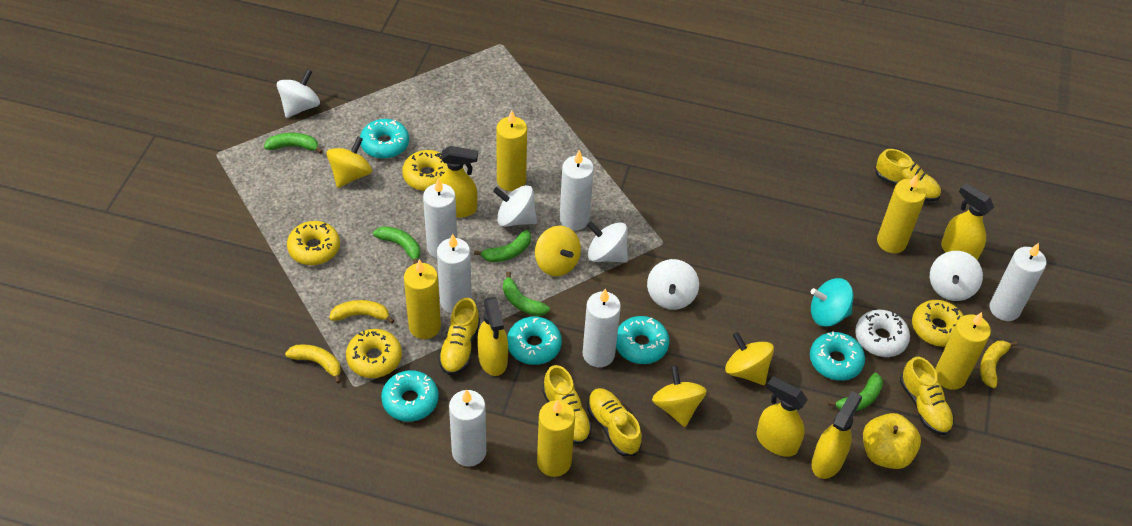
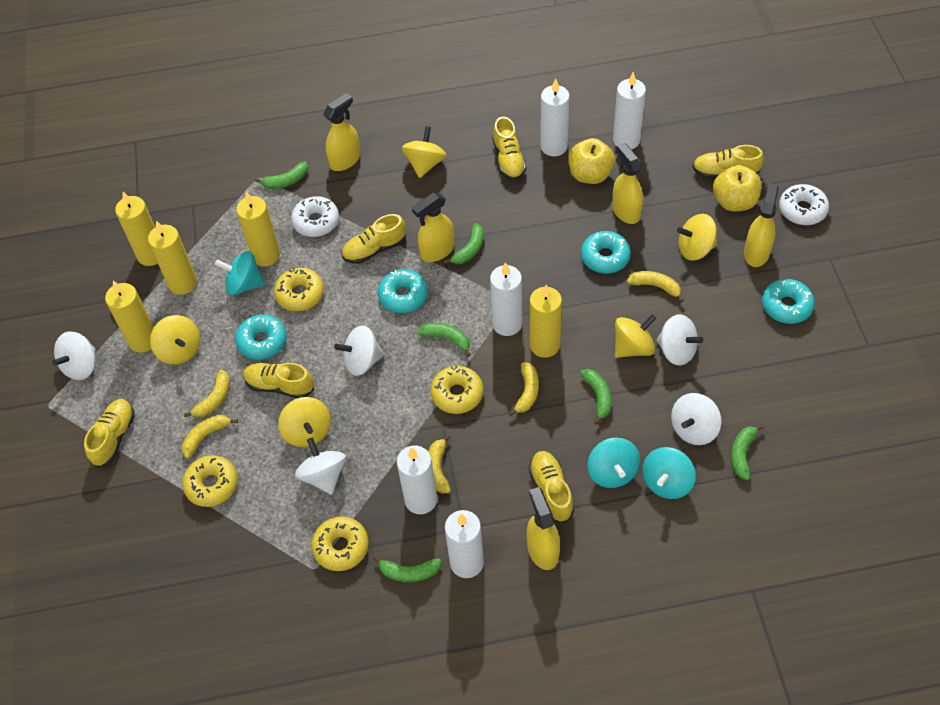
green banana: [264,133,323,154] [373,226,420,264] [474,230,531,262] [503,271,550,316] [828,373,883,411] = 5 -> [254,161,308,189] [373,555,441,582] [417,323,471,357] [444,223,484,264] [580,369,611,424] [731,424,764,480] = 6
turquoise donut: [360,119,409,159] [381,370,438,422] [507,316,562,365] [616,316,669,364] [810,331,865,381] = 5 -> [235,314,287,360] [378,269,428,313] [581,231,631,274] [762,279,815,324] = 4
turquoise spinning top: [811,278,854,327] = 1 -> [215,251,265,296] [588,438,640,488] [642,447,696,499] = 3
white candle: [423,178,457,258] [437,234,472,314] [449,389,486,467] [560,150,594,231] [583,288,621,367] [989,243,1046,321] = 6 -> [397,446,437,514] [445,510,484,578] [490,262,522,336] [540,79,570,156] [613,72,646,150] = 5
white donut: [855,310,910,357] = 1 -> [291,196,339,237] [779,184,829,225] = 2
yellow apple: [863,413,921,469] = 1 -> [568,138,615,184] [713,165,761,211] = 2
yellow banana: [285,344,341,384] [329,300,394,324] [980,340,1017,388] = 3 -> [182,415,238,459] [184,370,230,417] [428,434,451,493] [509,362,539,416] [627,271,684,302] = 5
yellow shoe: [438,298,480,375] [542,365,592,444] [587,388,642,456] [876,149,941,202] [900,357,954,435] = 5 -> [84,399,135,468] [243,363,314,398] [342,214,406,264] [492,117,526,180] [529,451,574,523] [692,145,764,178] = 6
yellow spinning top: [327,137,372,188] [535,226,581,276] [652,365,707,427] [725,332,774,385] = 4 -> [150,315,200,365] [278,397,331,447] [402,126,447,178] [615,314,656,358] [677,214,717,261] = 5

